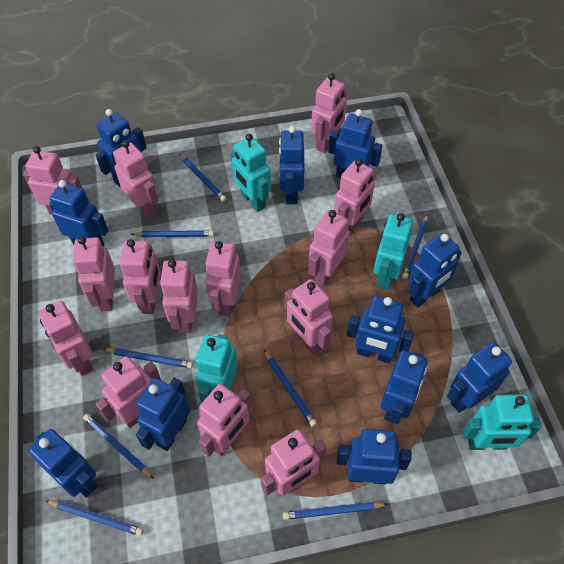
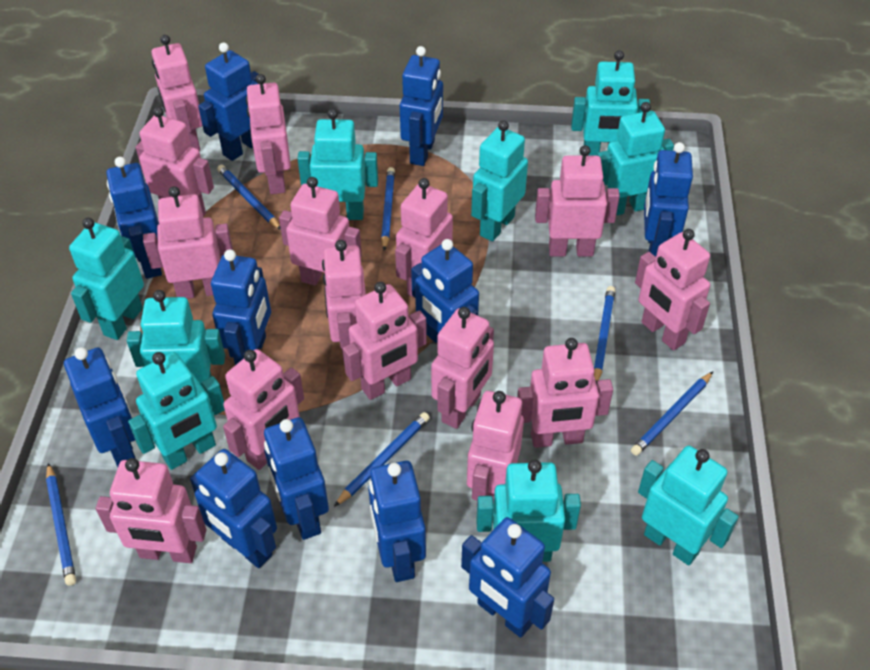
blue pencil: [45,500,144,536] [83,414,154,479] [103,348,193,368] [131,230,214,237] [179,154,227,202] [264,350,317,427] [283,502,388,520] [402,214,428,279] = 8 -> [46,463,76,586] [217,165,281,230] [334,412,430,507] [381,167,395,251] [594,286,615,384] [631,372,713,456] = 6
pink robot: [23,146,82,215] [38,301,93,376] [73,236,115,312] [96,356,161,428] [113,140,158,218] [120,239,161,314] [160,259,198,333] [197,384,252,457] [205,241,241,316] [261,429,327,496] [285,279,333,354] [308,210,350,286] [311,73,347,153] [334,159,375,233] = 14 -> [96,458,207,563] [136,107,214,217] [143,186,233,299] [152,35,202,151] [223,349,304,470] [246,74,291,194] [279,177,362,286] [322,240,366,361] [343,282,427,400] [395,178,453,298] [431,307,494,429] [467,391,524,506] [517,338,613,448] [535,145,620,257] [635,229,710,351] = 15
turquoise robot: [195,334,238,403] [231,134,271,212] [374,213,413,290] [462,394,542,450] = 4 -> [69,218,144,340] [127,290,225,387] [128,352,225,470] [297,109,378,220] [471,120,528,241] [476,459,581,562] [571,50,650,156] [597,102,674,216] [638,446,739,565] = 9

